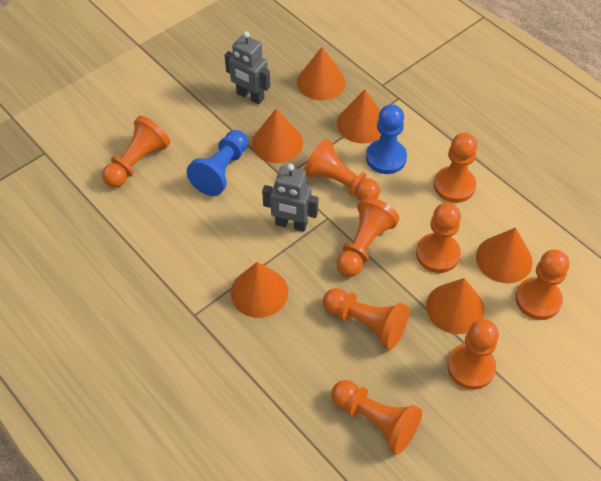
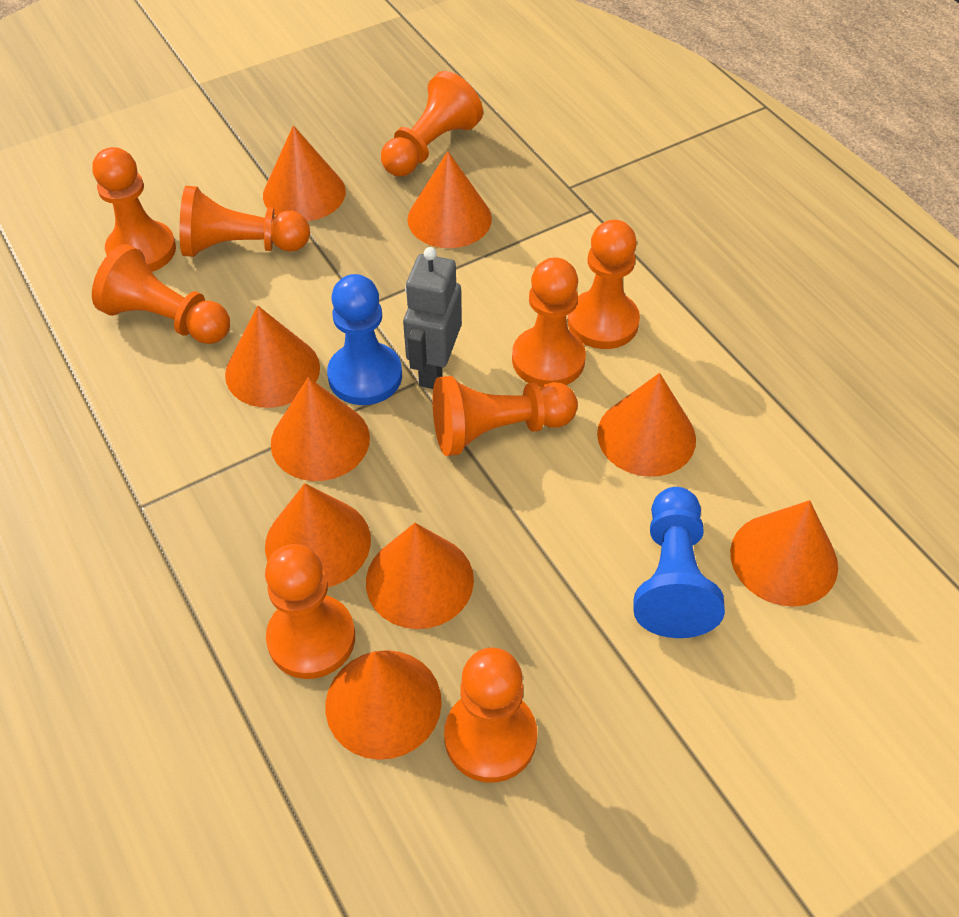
grey robot: [225,31,270,104] [262,164,318,232] = 2 -> [403,247,462,389] = 1
orange cone: [231,262,288,318] [252,108,303,163] [297,47,346,101] [337,89,381,144] [426,278,485,334] [476,228,533,283] = 6 -> [225,306,320,408] [263,125,346,221] [265,483,371,587] [271,377,370,481] [325,650,442,760] [366,523,474,629] [407,151,492,248] [597,373,696,477] [730,500,838,607] = 9

